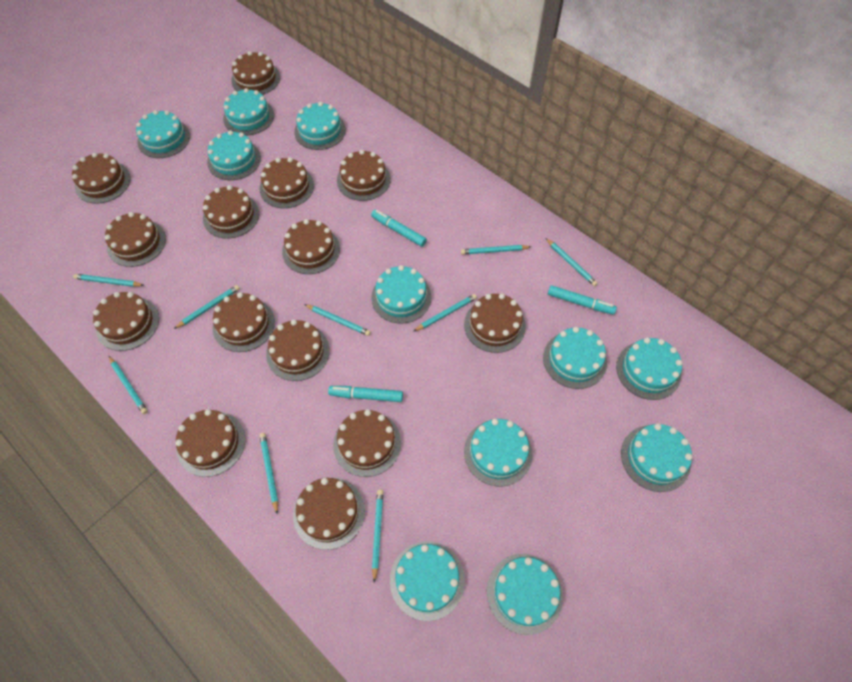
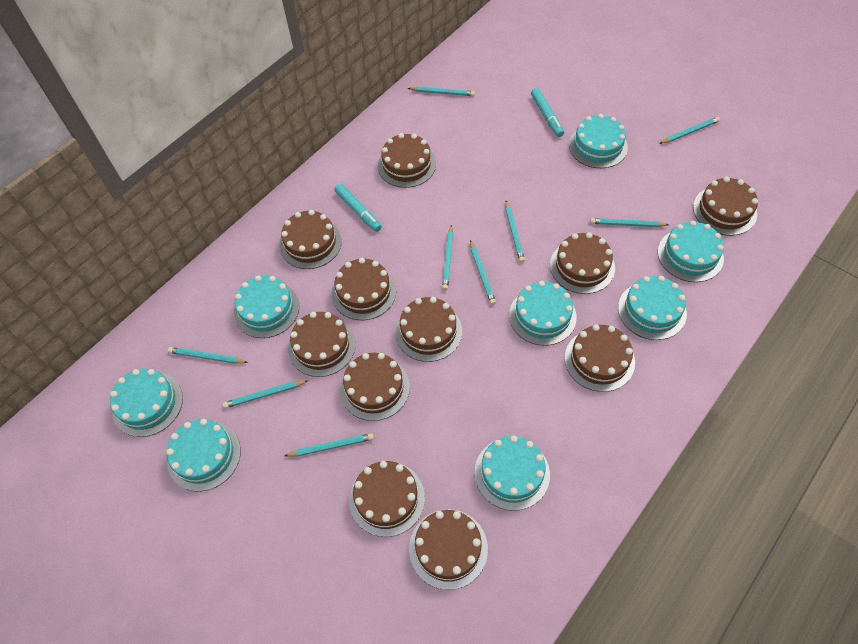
brown cake: [72,153,131,204] [93,292,159,351] [105,212,166,267] [175,409,245,477] [203,185,259,238] [213,292,275,352] [231,51,280,95] [260,157,314,208] [266,320,330,381] [282,219,340,274] [293,477,365,550] [333,409,401,477] [337,150,391,201] [464,294,526,353] = 14 -> [280,210,342,269] [288,312,356,377] [331,258,396,320] [340,353,410,421] [349,461,425,537] [378,133,436,188] [395,297,462,362] [409,509,488,590] [550,232,615,294] [565,324,635,392] [693,177,758,236] = 11
turquoise cake: [136,110,190,158] [207,130,261,180] [223,88,274,136] [294,102,346,150] [371,265,431,324] [390,541,465,621] [464,419,533,486] [487,554,563,635] [543,327,607,389] [616,338,682,400] [621,424,693,492] = 11 -> [110,369,183,437] [166,419,241,492] [234,275,299,338] [475,435,550,511] [509,281,577,346] [569,114,628,168] [618,276,687,340] [658,221,724,282] = 8
turquoise marker: [328,386,403,402] [371,210,427,247] [548,285,617,315] = 3 -> [334,184,382,232] [531,88,564,137] = 2

